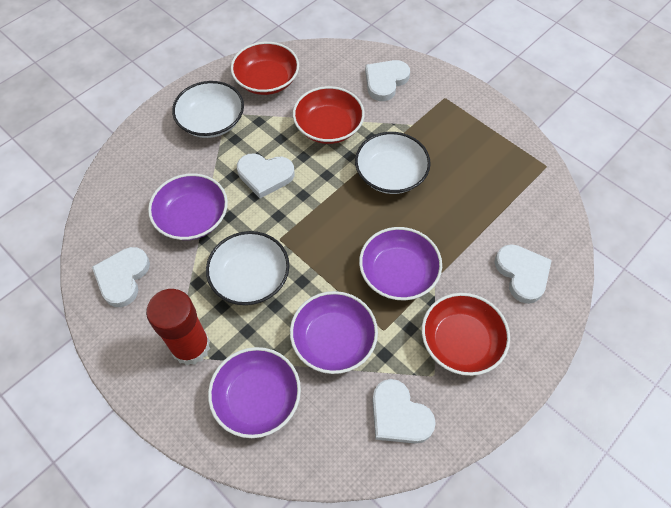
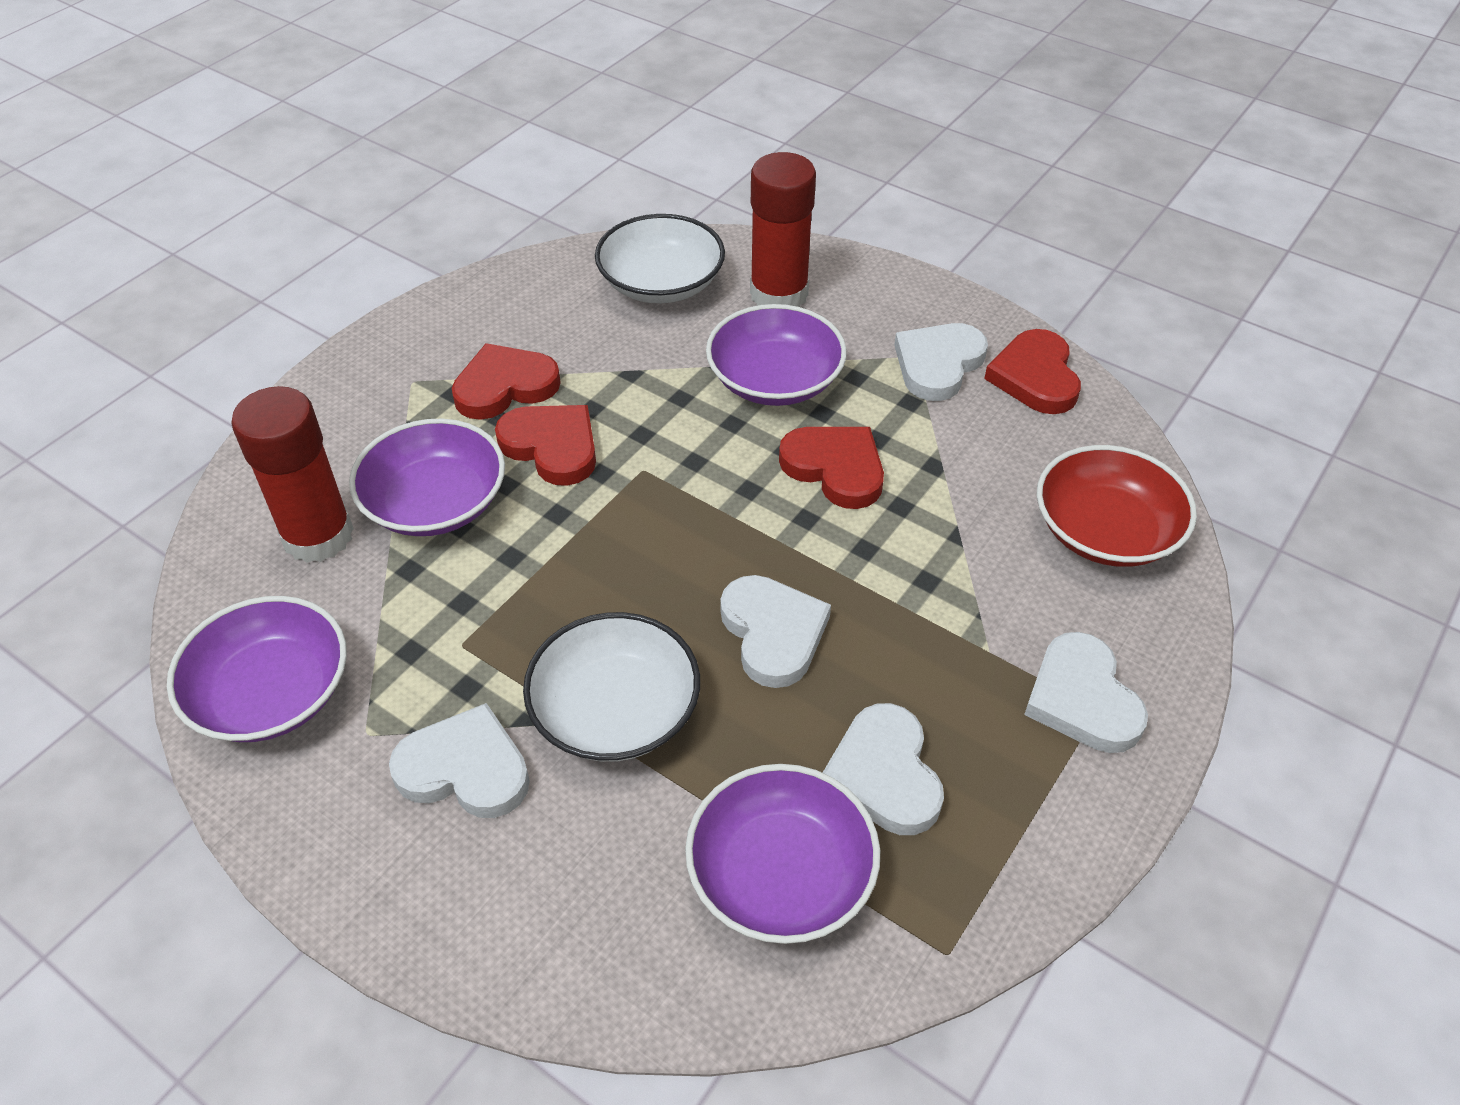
red bowl: [231,42,299,95] [293,86,365,144] [422,293,510,376] = 3 -> [1037,445,1197,567] = 1
red glue stick: [146,289,210,365] = 1 -> [231,386,354,563] [750,152,816,307] = 2
red heart: none = 0 -> [452,343,561,420] [495,405,596,486] [779,427,884,509] [984,329,1081,414] = 4
white bowl: [172,81,244,138] [206,231,289,305] [355,132,431,194] = 3 -> [523,612,700,762] [595,214,725,303] = 2

